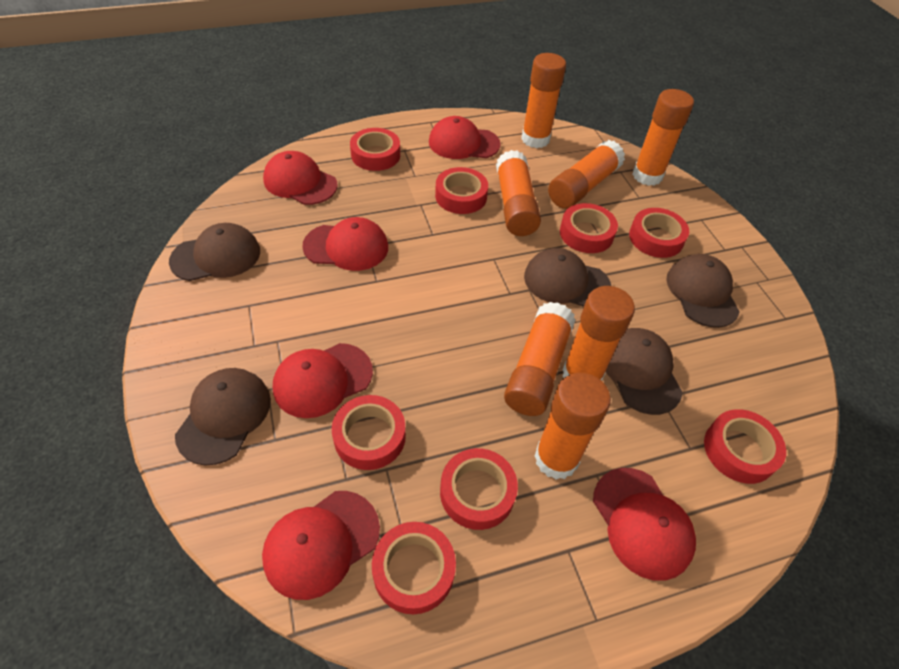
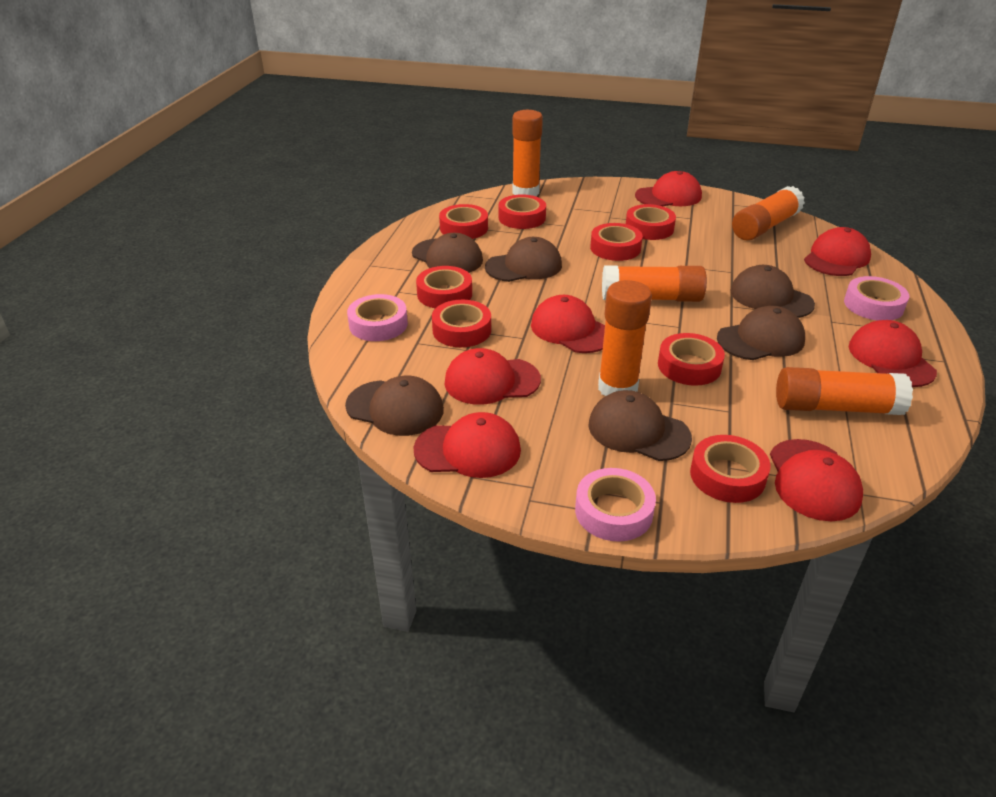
brown cap: [169,223,260,281] [175,368,271,465] [524,248,611,307] [606,328,683,415] [666,254,740,328] = 5 -> [345,376,444,436] [412,233,483,273] [485,237,562,282] [588,390,692,461] [717,306,805,360] [730,265,815,318] = 6
orange glue stick: [496,150,541,236] [504,302,575,416] [521,53,566,148] [535,373,611,479] [548,140,625,209] [562,286,635,381] [632,89,694,186] = 7 -> [512,110,543,196] [598,280,652,396] [602,265,707,302] [732,186,805,241] [776,367,913,415] = 5
pink tape: none = 0 -> [347,294,408,341] [575,468,656,542] [844,276,909,321] = 3
red cap: [262,491,380,600] [263,151,337,205] [273,343,373,418] [302,217,388,271] [429,116,501,159] [593,468,696,581] = 6 -> [414,412,521,478] [444,348,541,405] [531,295,605,353] [635,171,702,206] [770,439,863,521] [804,227,871,276] [849,320,937,387] = 7

